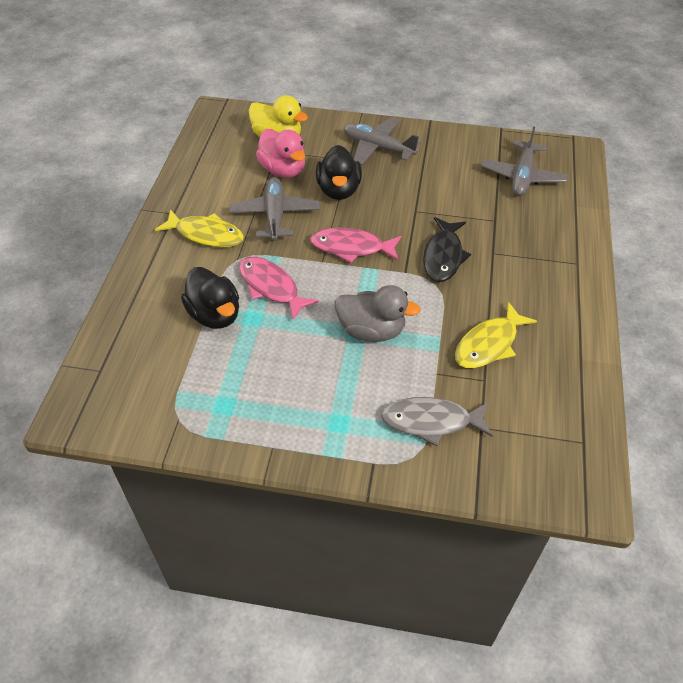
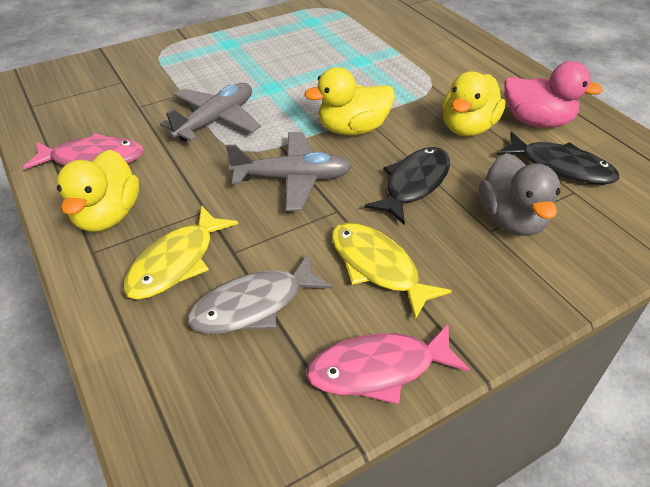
black duck: [181,267,239,329] [316,145,362,200] = 2 -> none = 0
black fish: [423,217,471,282] = 1 -> [364,147,450,225] [497,132,620,185] = 2
grey plane: [229,177,320,241] [343,117,421,165] [481,126,568,196] = 3 -> [160,83,261,142] [226,132,352,211] = 2
yellow duck: [249,95,308,137] = 1 -> [57,150,139,232] [304,67,395,135] [442,71,506,136] = 3

